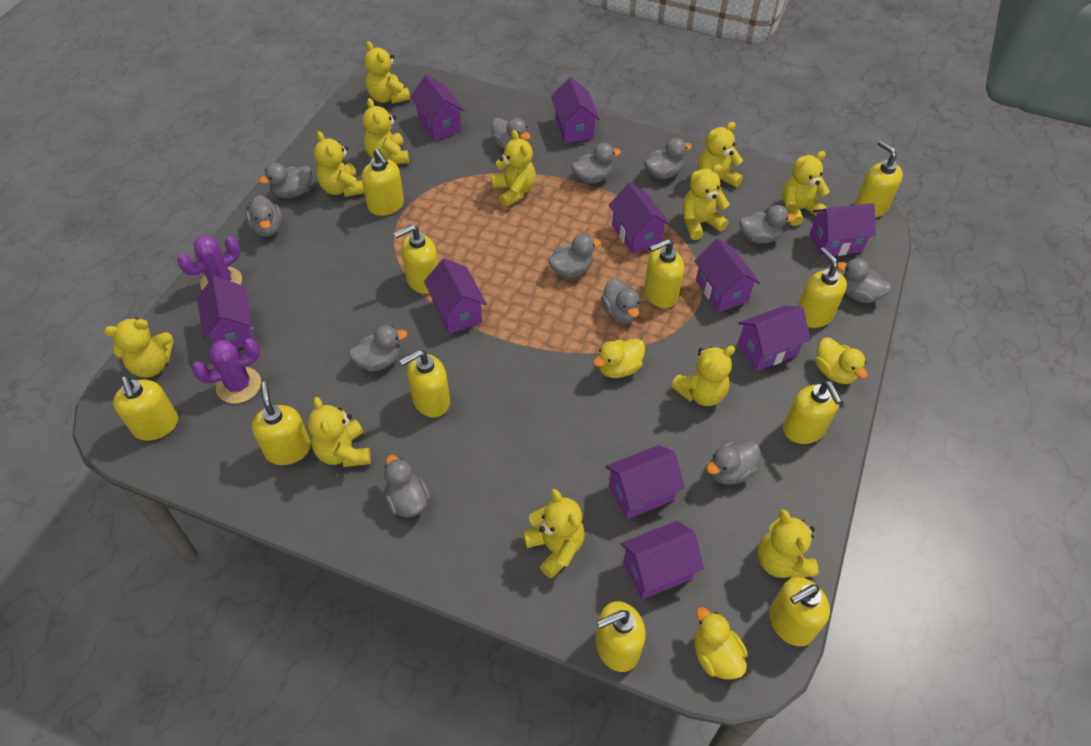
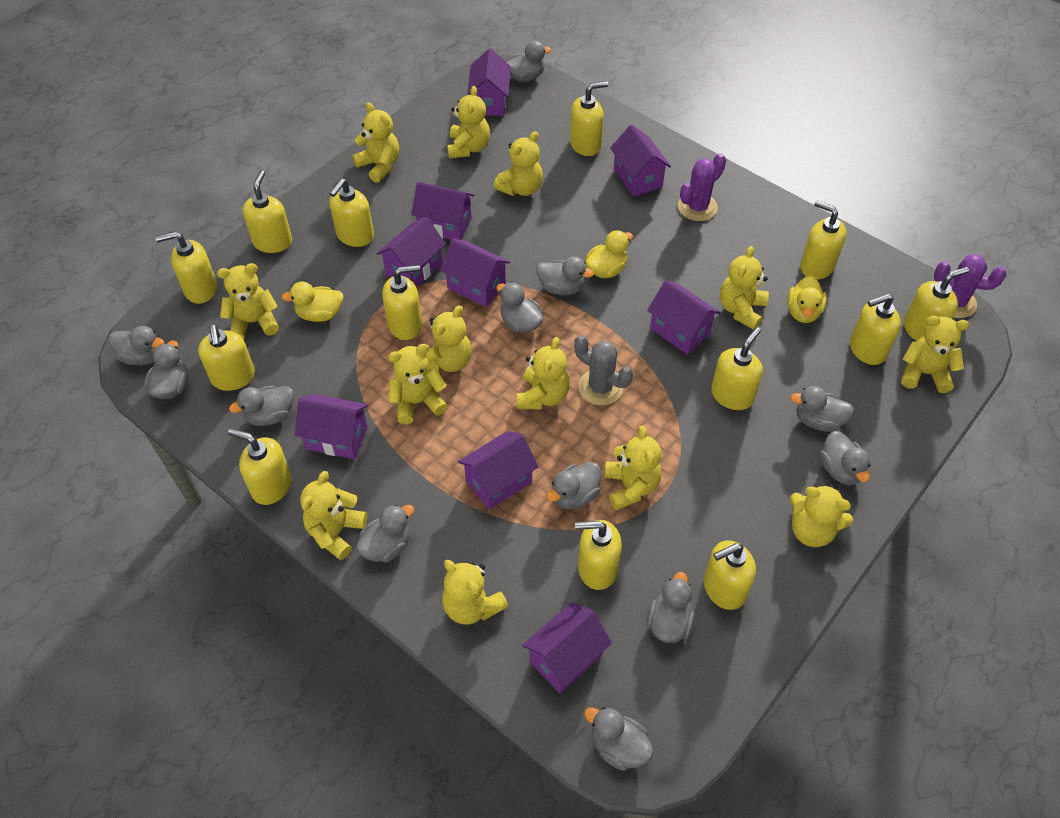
grey cactus: none = 0 -> [574,335,633,405] = 1
purple house: [197,276,254,348] [410,75,465,141] [424,258,487,334] [551,77,600,143] [605,445,685,519] [609,182,670,254] [620,521,704,599] [694,238,760,312] [738,306,810,371] [810,203,876,257] = 10 -> [295,394,368,459] [377,217,446,287] [411,182,474,240] [440,239,510,307] [458,431,538,510] [467,49,511,116] [522,602,612,693] [610,125,671,197] [647,280,720,355] = 9
yellow soap dispenser: [113,376,178,441] [252,382,311,465] [362,149,404,216] [393,224,438,294] [400,350,450,418] [596,601,645,672] [644,239,684,308] [769,577,830,646] [783,381,843,444] [798,247,847,328] [855,140,903,217] = 11 -> [155,231,217,304] [198,325,255,391] [228,428,292,505] [243,170,292,253] [329,179,374,247] [382,265,422,340] [570,81,608,156] [575,520,622,590] [704,541,756,610] [711,327,763,410] [800,200,846,280] [850,294,901,365] [904,267,969,340] = 13
yellow teddy bear: [104,318,173,378] [308,397,371,467] [314,131,364,197] [362,98,409,164] [365,41,410,104] [491,130,536,207] [522,489,585,579] [671,346,735,406] [683,164,730,240] [698,122,743,191] [758,509,819,579] [782,151,830,226] = 12 -> [217,263,279,340] [300,471,367,560] [352,103,399,183] [388,344,448,424] [426,305,472,373] [442,560,509,625] [447,86,490,159] [493,131,543,196] [517,337,570,410] [604,425,661,510] [720,246,769,330] [790,484,853,547] [901,316,969,393] = 13

